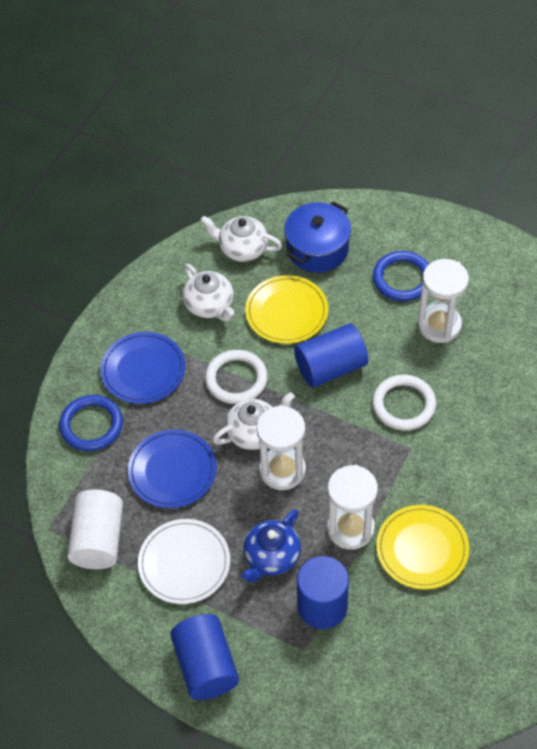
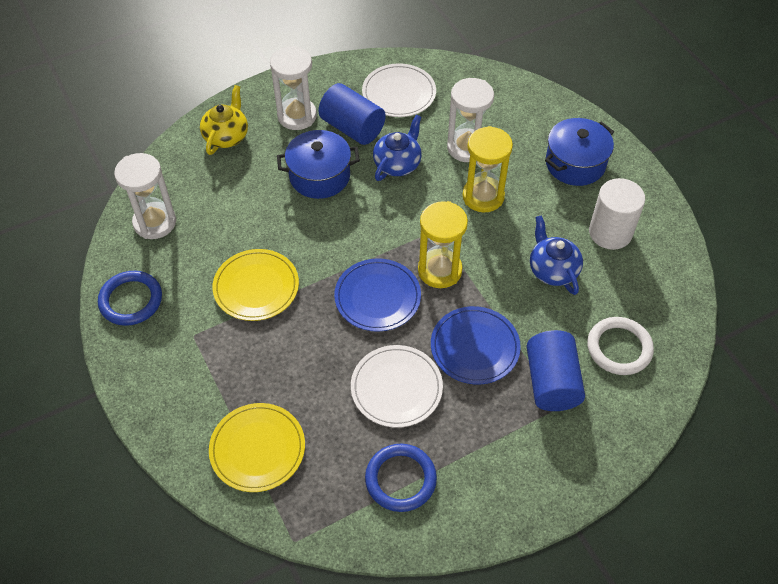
blue cylinder: [170,614,239,700] [294,324,368,387] [297,556,349,629] = 3 -> [318,83,386,145] [527,330,585,411] = 2
blue pot: [284,201,351,273] = 1 -> [277,130,360,199] [545,118,614,186] = 2
blue teapot: [242,509,301,582] = 1 -> [373,114,422,181] [530,216,583,295] = 2
white plate: [138,519,230,604] = 1 -> [351,345,443,428] [362,63,436,117] = 2
white ring: [205,350,268,404] [372,375,436,430] = 2 -> [587,317,654,375] = 1
white teapot: [183,264,234,322] [200,216,282,262] [213,392,295,450] = 3 -> none = 0
yellow hourglass: none = 0 -> [418,201,468,288] [463,126,513,212] = 2
yellow teapot: none = 0 -> [200,85,248,155] = 1

